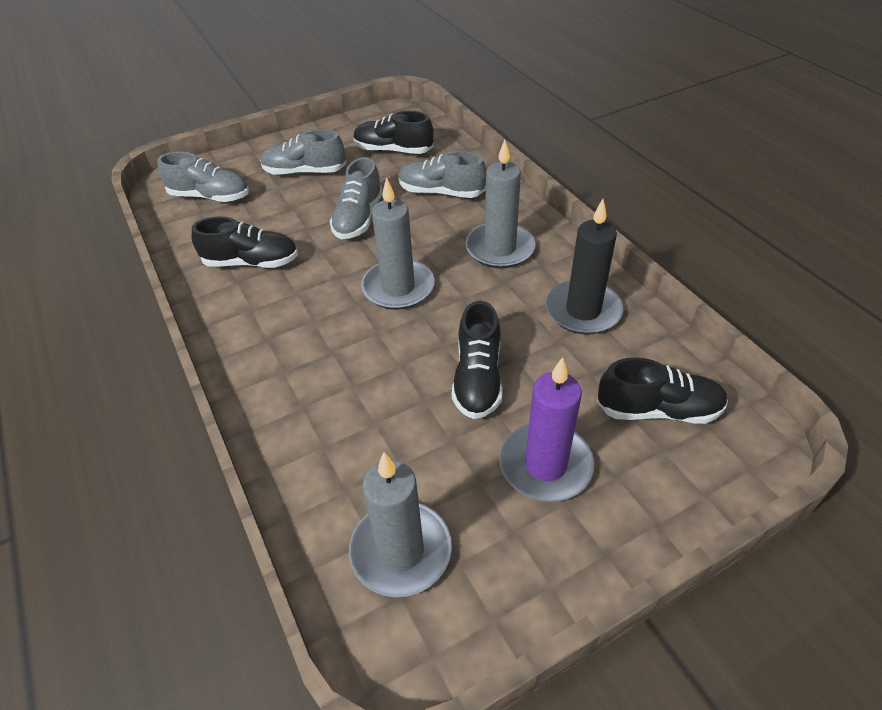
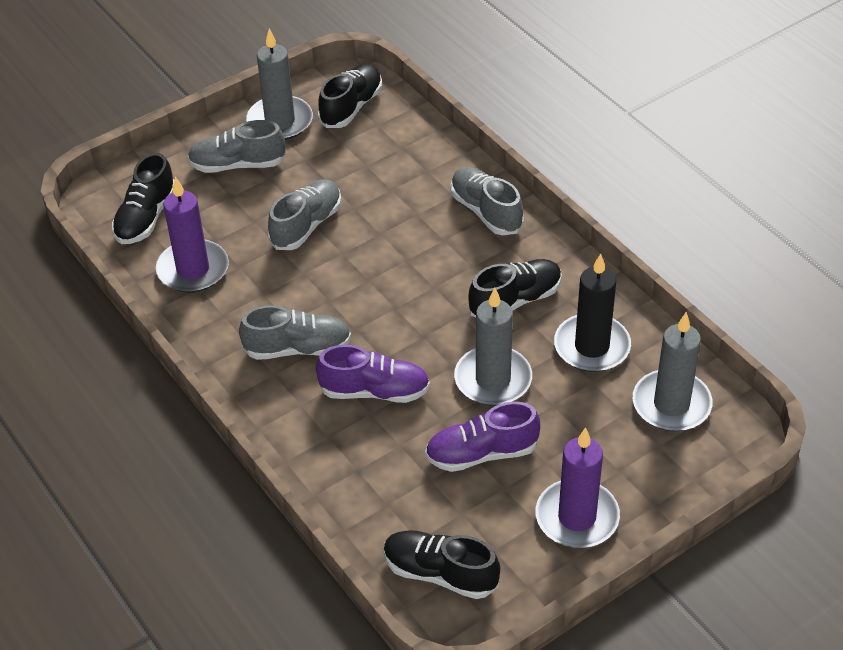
purple candle: [499,357,594,502] = 1 -> [156,177,229,293] [536,427,620,548] = 2
purple shoe: none = 0 -> [316,345,430,403] [425,402,540,472] = 2

